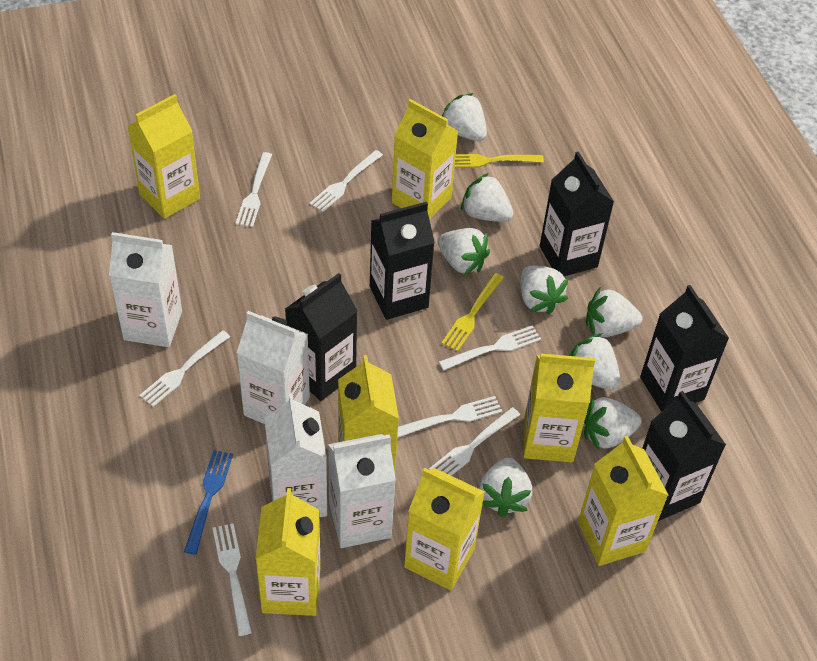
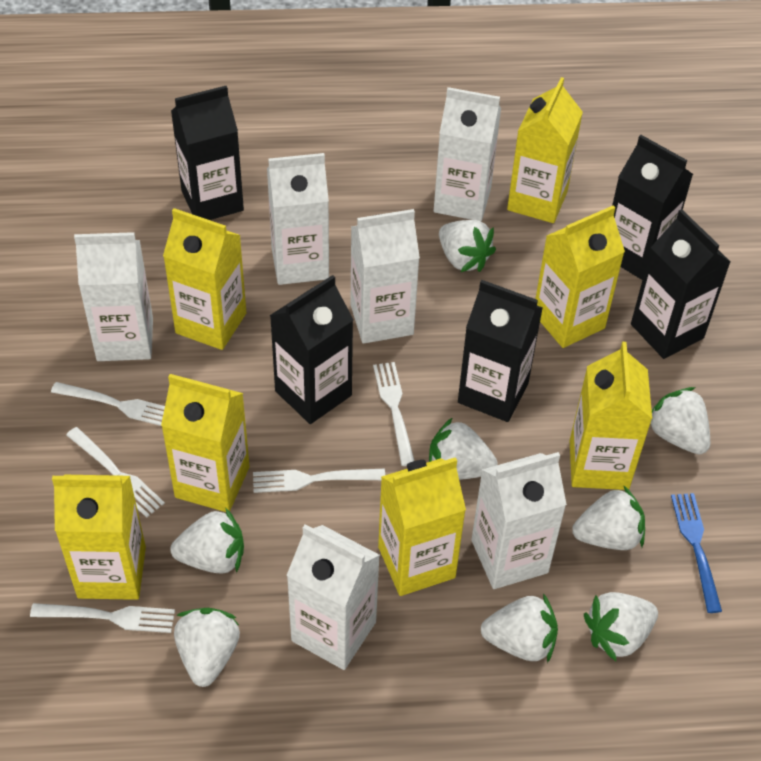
white carton: [109,232,182,347] [237,311,310,424] [264,394,327,517] [328,434,396,548] = 4 -> [74,232,153,361] [267,153,329,285] [286,524,380,670] [350,209,420,344] [434,87,501,221] [471,452,567,589] = 6
white fork: [139,330,230,407] [213,523,252,636] [235,152,272,227] [309,150,383,212] [397,396,503,438] [429,407,520,476] [439,325,541,371] = 7 -> [30,603,175,633] [51,382,165,426] [66,427,165,518] [253,469,385,493] [373,362,415,466] = 5
yellow fork: [441,273,504,351] [454,154,544,168] = 2 -> none = 0

